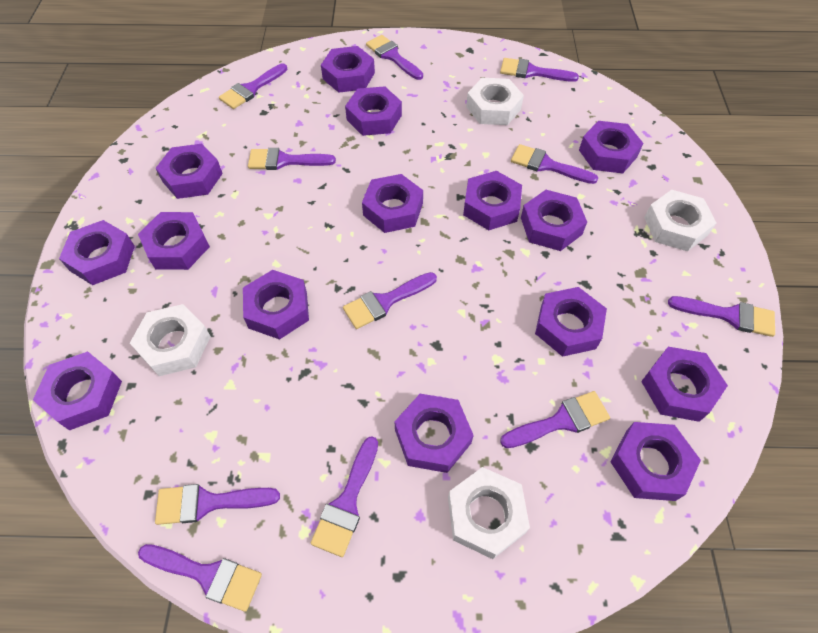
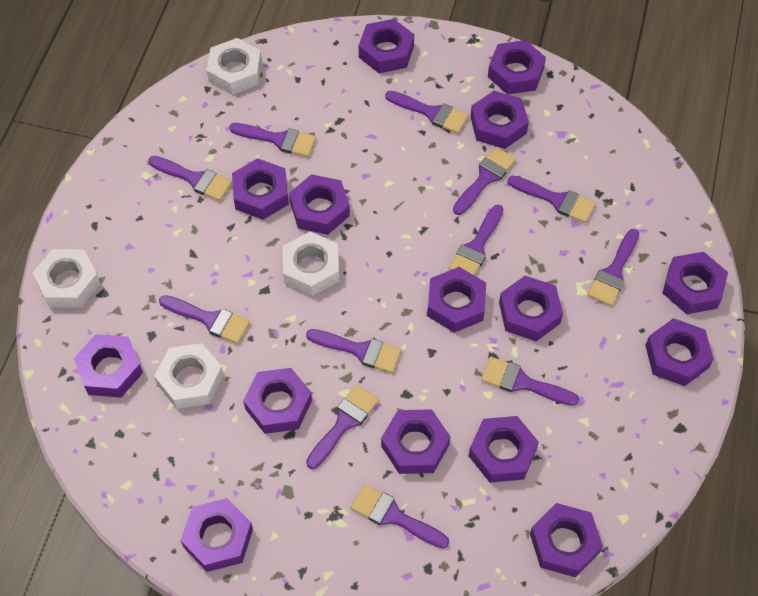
purple brush: [138,544,262,612] [155,484,280,525] [219,63,287,109] [248,148,336,170] [311,436,378,557] [343,272,437,329] [366,35,423,80] [500,58,579,82] [500,391,610,448] [511,144,598,184] [668,296,775,337] = 11 -> [148,156,232,201] [159,295,250,344] [229,123,316,157] [306,329,402,373] [306,385,379,469] [351,484,449,549] [385,91,469,134] [448,204,503,276] [453,147,516,215] [481,357,579,406] [508,175,596,223] [587,229,639,306] = 12

